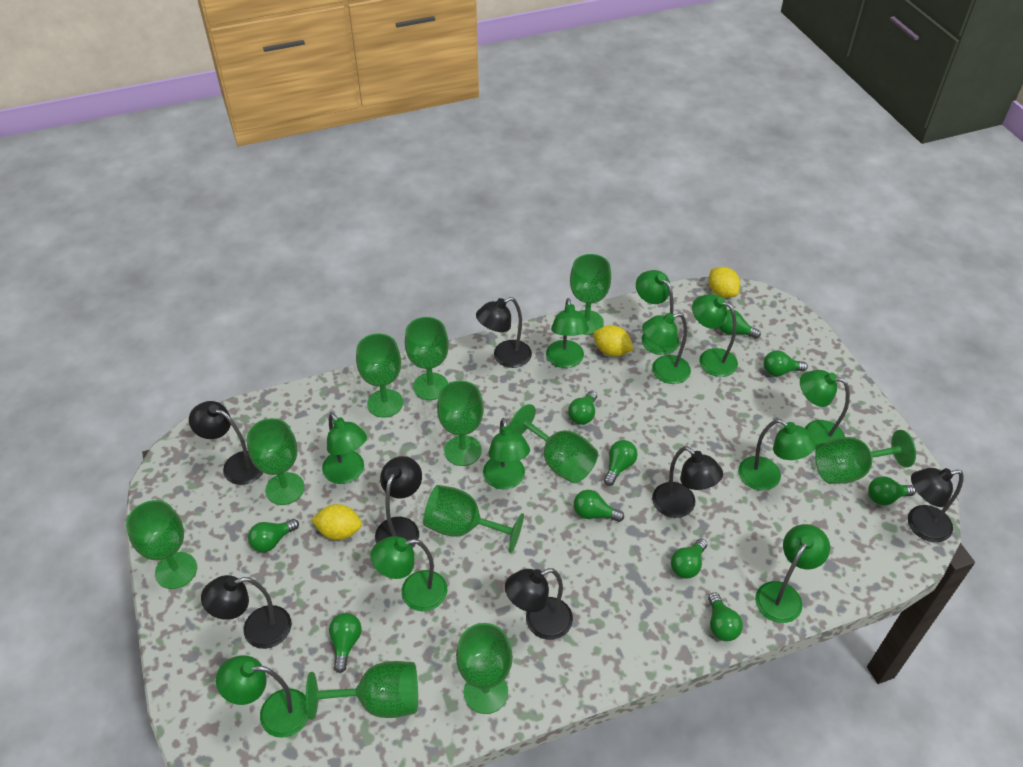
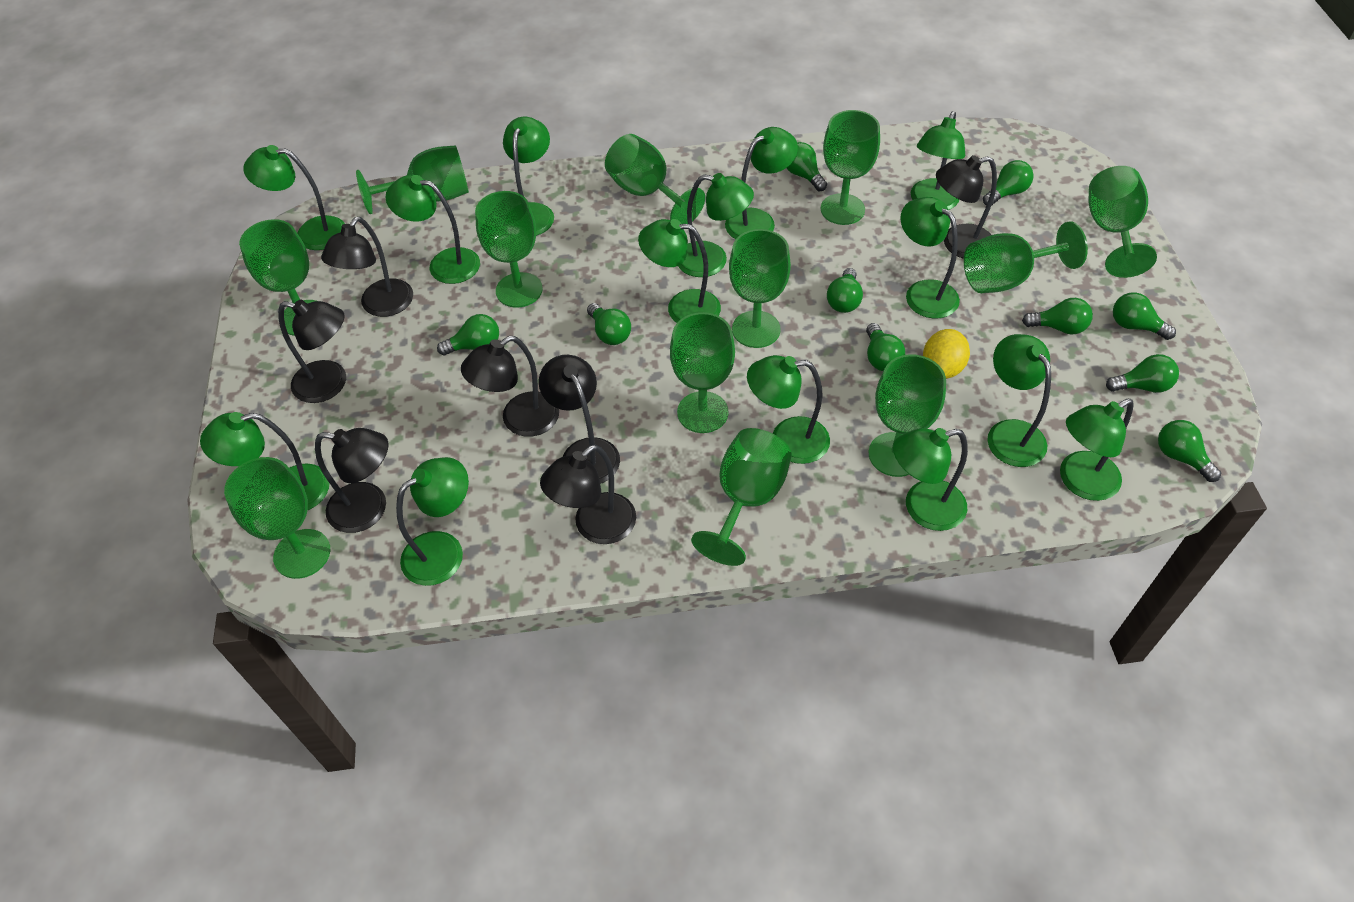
green goblet: [126,500,197,589] [247,418,305,505] [306,661,418,720] [356,334,403,417] [405,317,449,400] [423,485,524,553] [437,381,484,466] [456,623,513,714] [509,404,598,483] [570,254,611,335] [815,430,916,484] = 11 -> [224,457,330,579] [239,219,316,336] [356,145,469,214] [475,191,543,308] [605,134,705,224] [670,312,735,433] [691,428,792,566] [729,229,791,348] [821,110,880,225] [869,354,946,477] [964,221,1088,293] [1089,166,1157,278] = 12
green lamp: [216,655,309,738] [322,412,367,484] [371,536,447,611] [483,418,530,489] [546,298,589,368] [636,270,679,355] [642,313,691,384] [692,294,738,377] [738,419,816,491] [755,524,830,623] [800,370,850,449] = 11 -> [200,412,329,510] [243,145,345,250] [385,175,480,284] [396,457,469,586] [503,117,554,236] [638,219,721,323] [678,173,754,277] [725,127,798,239] [747,355,830,464] [893,428,968,531] [900,197,960,319] [911,111,965,210] [987,334,1051,467] [1060,399,1134,501] = 14
yellow lemon: [311,504,362,540] [593,325,634,357] [709,267,740,298] = 3 -> [923,329,970,379] = 1

